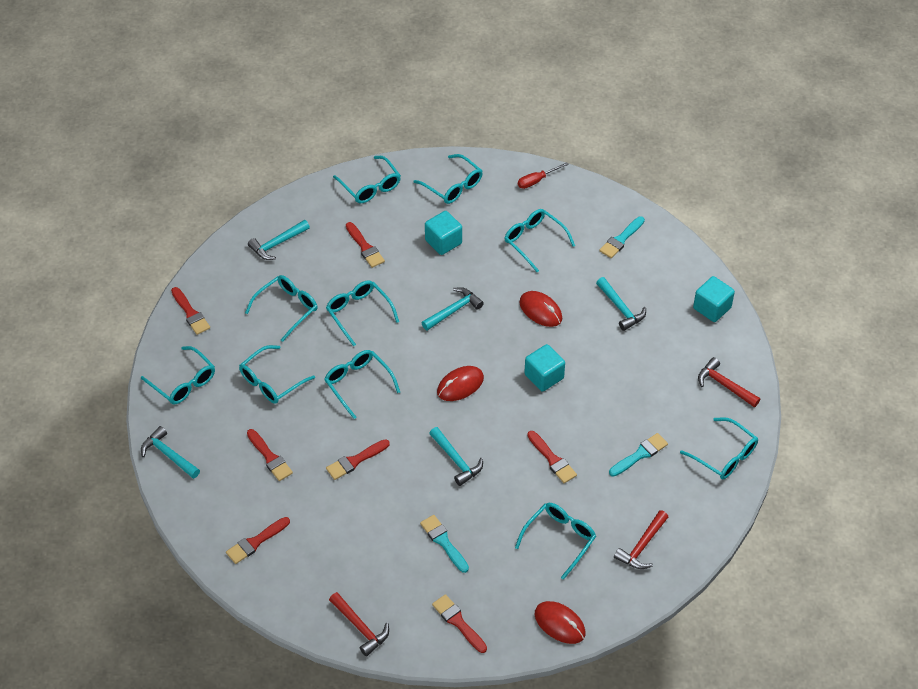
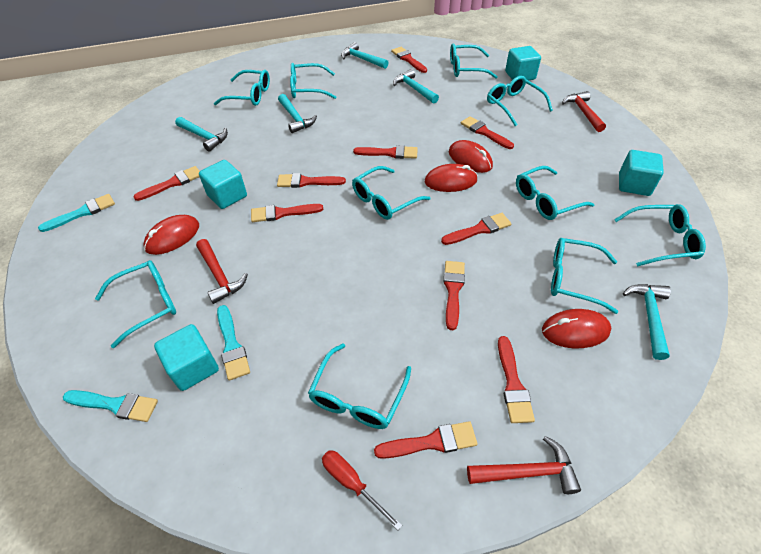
red brush: [171,287,210,335] [226,517,290,564] [247,429,293,481] [326,439,390,480] [346,222,385,268] [432,594,487,653] [527,431,577,483] = 7 -> [133,166,200,201] [251,204,323,222] [277,173,346,188] [353,145,418,159] [374,421,478,459] [391,47,427,73] [441,213,511,245] [444,261,465,330] [461,116,514,149] [498,336,535,423] = 10
red mouse: [437,366,484,401] [519,291,562,327] [535,601,586,644] = 3 -> [143,215,199,255] [425,164,478,192] [449,140,493,173] [542,309,611,348] = 4
turquoise cube: [425,211,462,255] [524,344,565,392] [693,276,735,322] = 3 -> [154,324,219,391] [199,160,247,209] [505,46,541,81] [619,150,664,196] = 4

